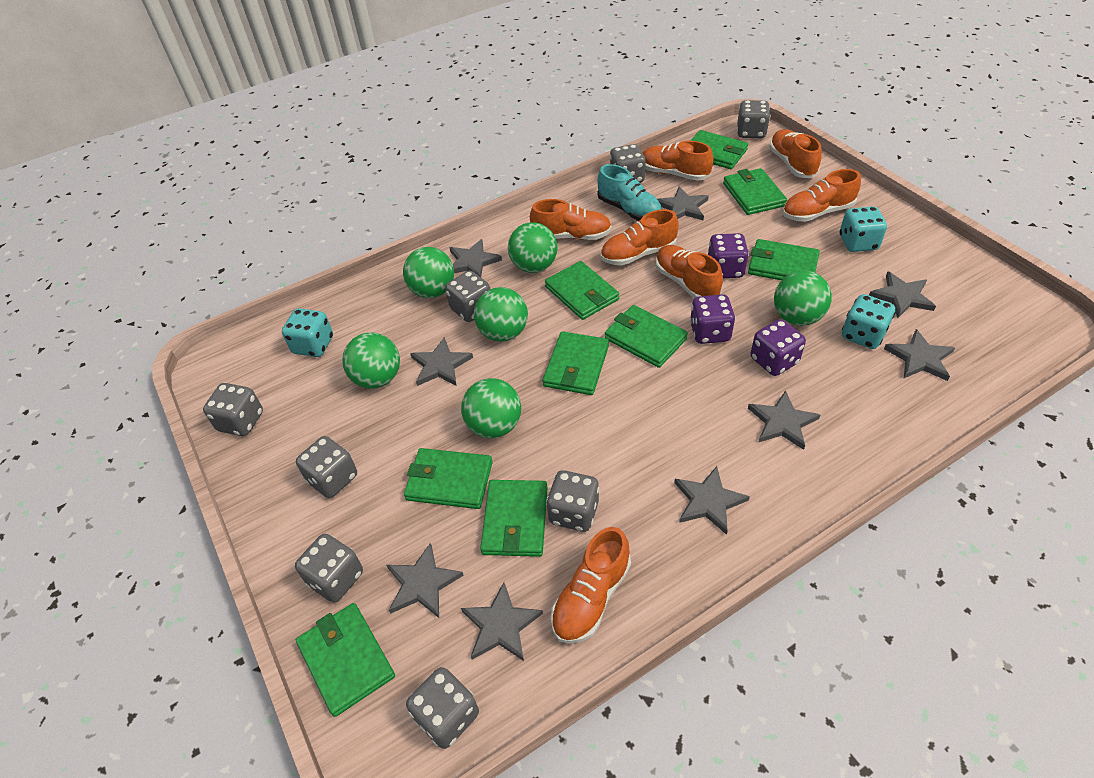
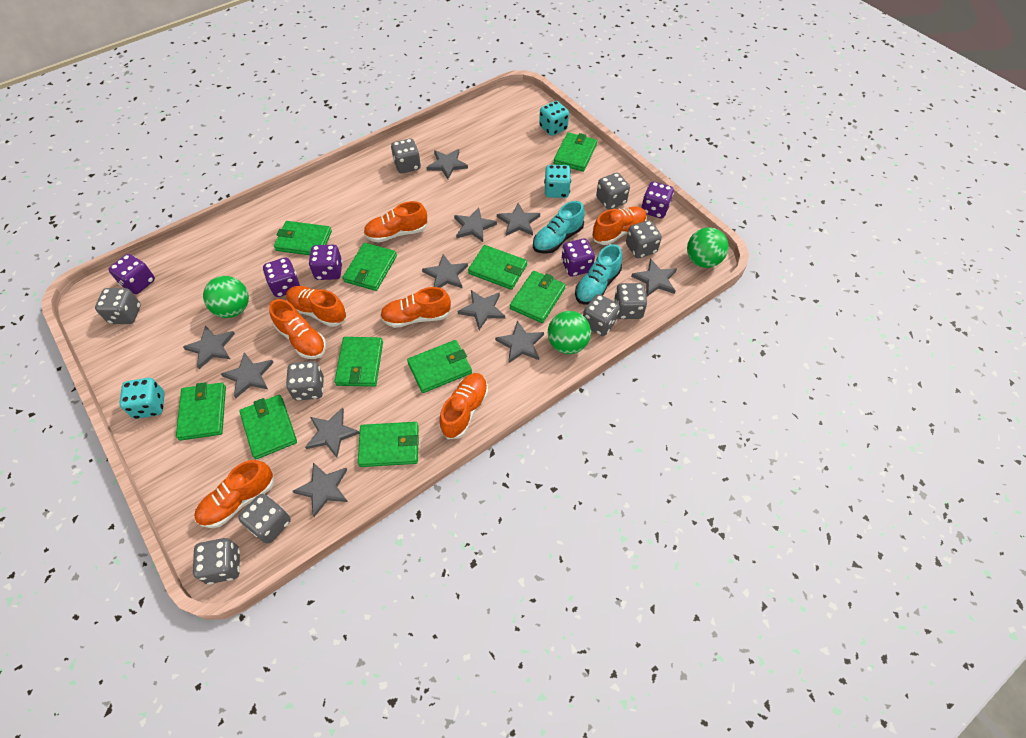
green ball: [342,332,400,389] [403,247,454,298] [461,378,521,438] [474,287,528,342] [508,222,558,273] [774,271,832,326] = 6 -> [203,276,249,318] [548,311,591,354] [687,227,729,268] = 3
green wallet: [296,603,395,717] [404,448,493,509] [480,480,547,557] [543,331,609,395] [545,261,619,320] [605,305,688,368] [691,130,748,169] [723,168,787,215] [748,239,820,280] = 9 -> [176,382,226,441] [239,395,297,459] [274,221,332,255] [335,337,383,387] [343,243,397,291] [358,422,419,467] [407,340,472,393] [468,245,527,290] [510,271,566,323] [554,132,597,172] = 10
grey dice: [203,383,263,436] [295,534,363,602] [296,436,357,498] [406,667,479,749] [445,271,490,322] [546,470,599,532] [610,144,646,183] [737,100,770,138] = 8 -> [95,288,141,324] [193,538,240,585] [238,494,291,544] [286,361,324,401] [391,138,421,173] [583,294,620,336] [596,173,630,210] [614,283,648,319] [626,220,662,258] = 9
grey star: [386,543,464,618] [410,337,473,386] [449,239,502,277] [461,582,543,661] [657,186,709,220] [674,466,750,535] [748,390,820,450] [869,272,936,318] [884,329,955,381] = 9 -> [183,326,235,369] [221,352,274,398] [292,462,348,517] [305,407,360,458] [422,254,468,288] [427,149,468,179] [454,207,497,242] [458,290,505,330] [495,321,544,364] [497,203,540,236] [631,258,677,297] = 11
purple dice: [690,294,735,344] [708,233,749,278] [751,319,806,376] = 3 -> [109,254,155,294] [263,258,300,297] [309,245,343,280] [561,239,595,276] [641,182,674,218] = 5
turquoise shoe: [598,164,662,221] = 1 -> [533,201,585,254] [575,244,622,305] = 2

